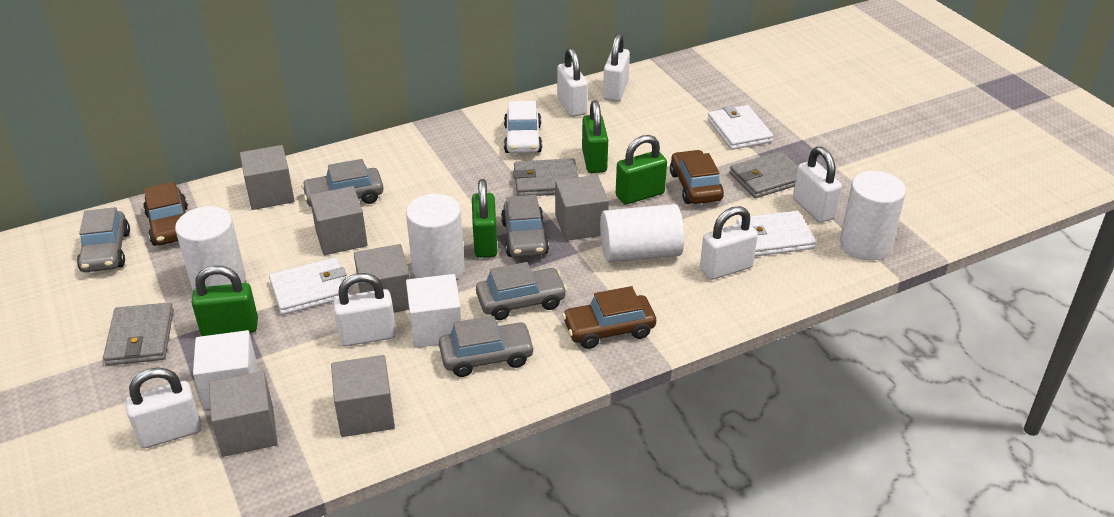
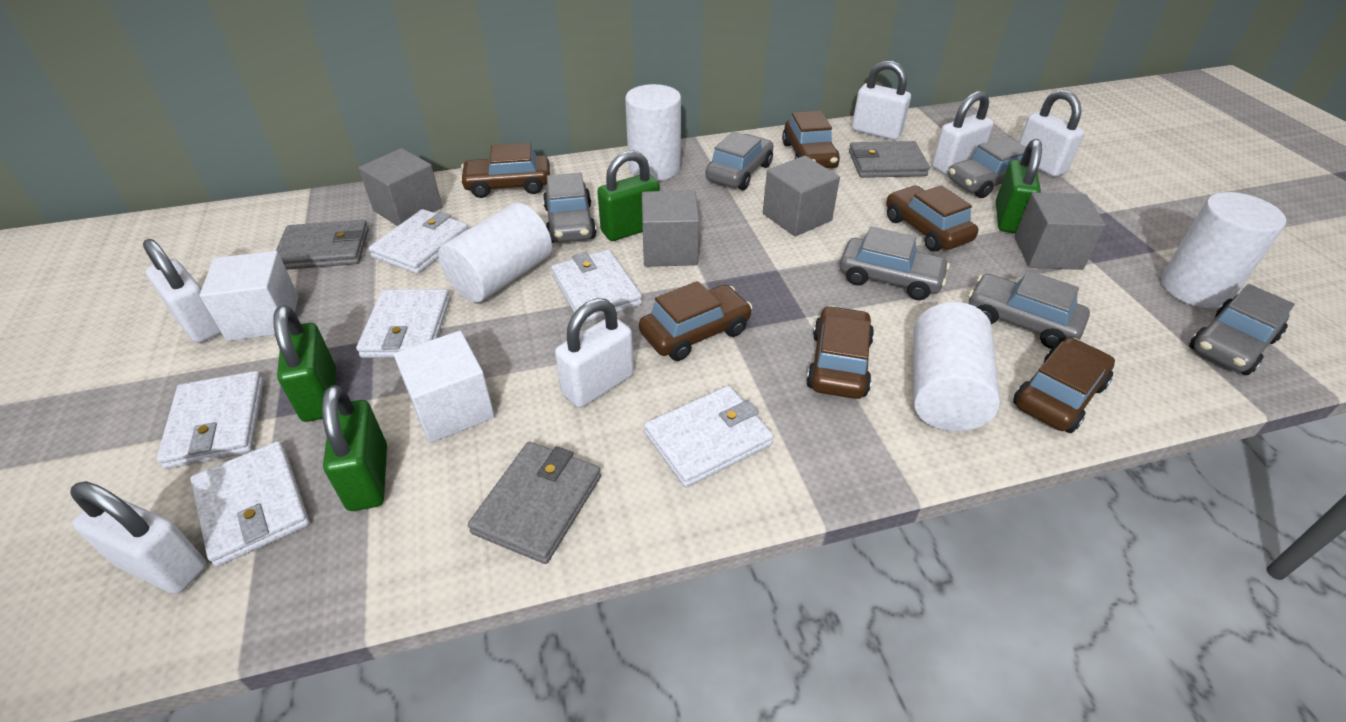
brown car: [143,182,188,246] [562,286,656,349] [670,150,724,204] = 3 -> [460,143,550,198] [639,281,752,361] [782,111,840,168] [806,306,874,399] [886,185,978,252] [1013,338,1115,433] = 6
grey car: [77,207,130,272] [301,159,384,207] [439,316,535,377] [476,262,567,320] [501,195,549,258] = 5 -> [543,172,597,243] [705,131,774,190] [840,227,950,300] [948,136,1026,198] [968,271,1090,349] [1189,284,1295,375] = 6
grey cube: [209,371,278,457] [240,145,295,210] [310,186,368,255] [331,355,395,437] [354,244,410,312] [555,175,609,241] = 6 -> [359,148,442,226] [642,190,699,267] [763,156,840,237] [1014,192,1106,270] = 4
white car: [504,101,542,153] = 1 -> none = 0
white wallet: [269,258,351,315] [707,105,773,150] [736,211,816,256] = 3 -> [156,371,264,469] [191,441,310,567] [356,289,450,358] [368,209,468,274] [551,250,642,322] [644,386,774,487] = 6

